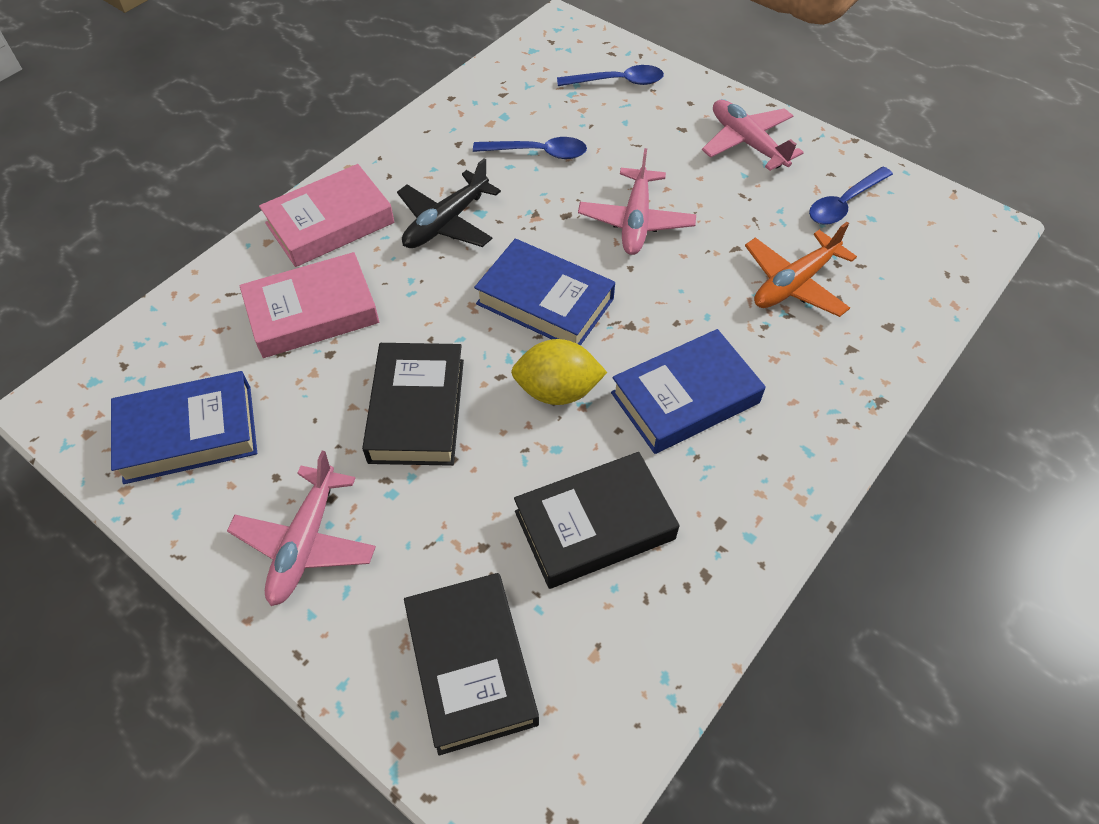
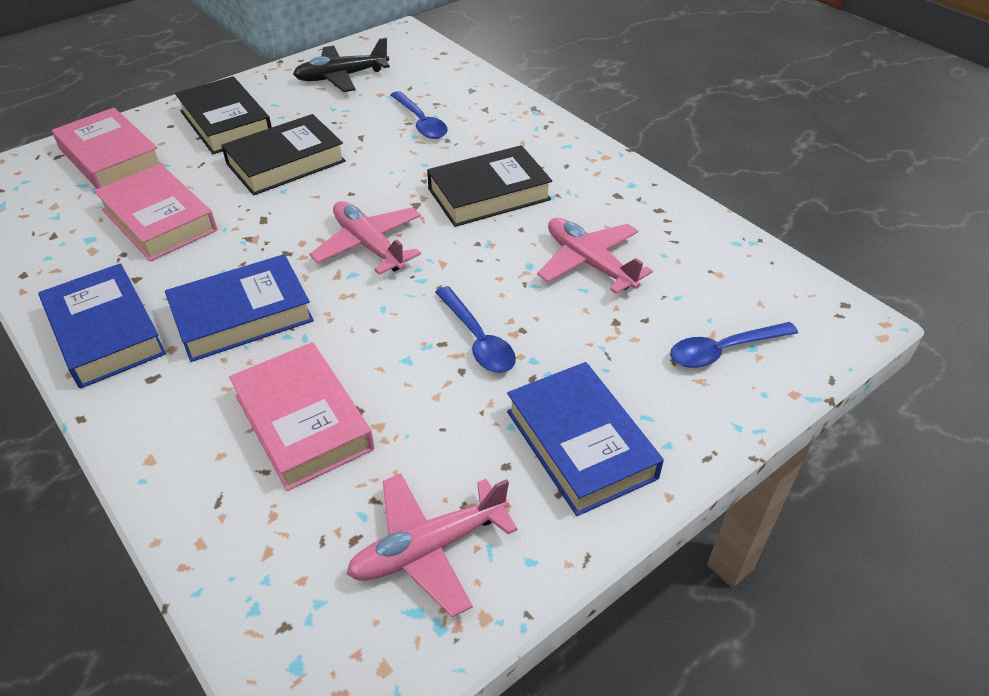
orange plane: [745,222,857,317] = 1 -> none = 0
pink book: [239,252,379,358] [259,164,394,267] = 2 -> [52,108,164,189] [94,164,217,261] [229,342,374,491] = 3
yellow lemon: [511,339,607,405] = 1 -> none = 0

